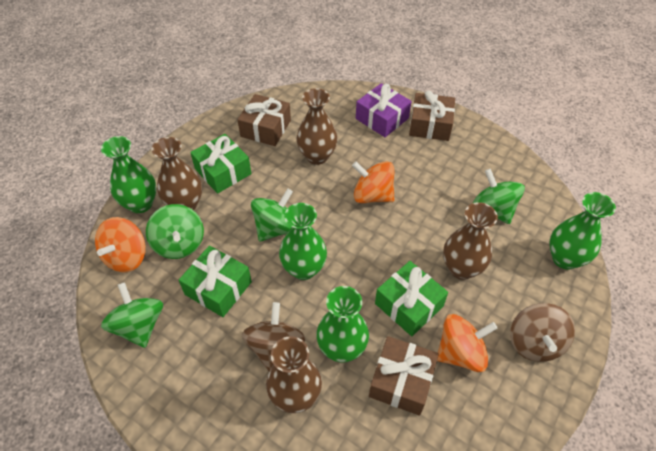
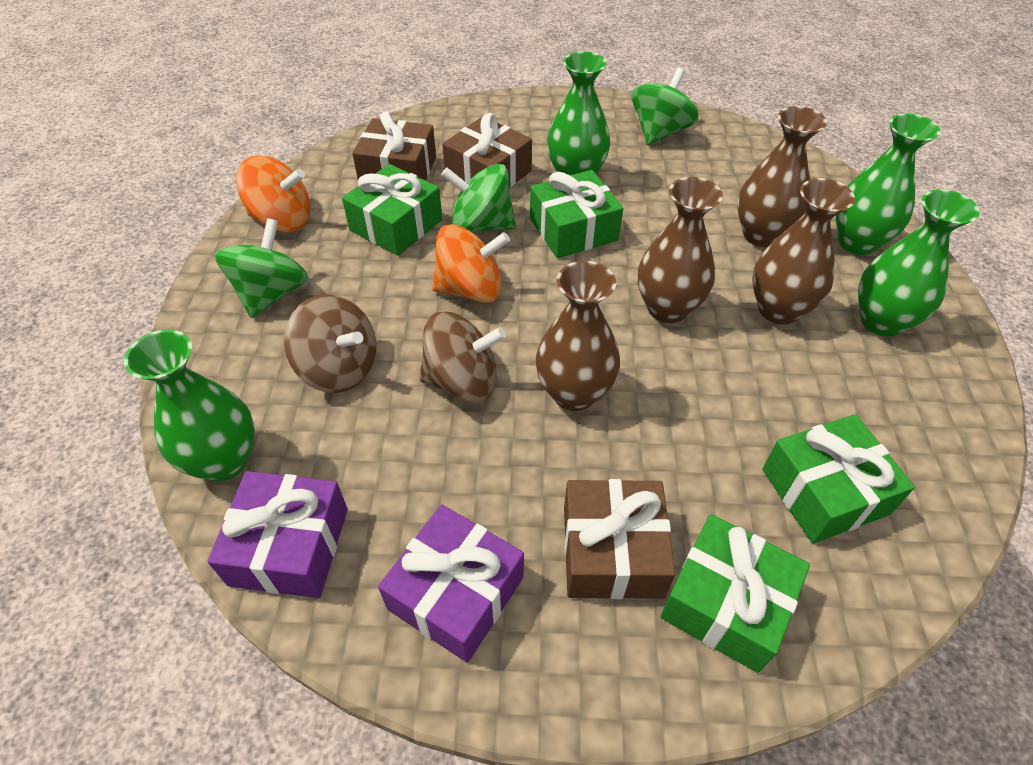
green gift: [179,246,252,317] [190,134,251,194] [375,261,448,336] = 3 -> [342,164,442,256] [530,170,624,258] [660,514,810,673] [762,414,915,544] = 4
green spinning top: [101,282,163,348] [146,204,204,259] [251,188,293,242] [473,169,525,224] = 4 -> [215,218,309,318] [441,164,516,233] [631,67,699,145] = 3
orange spinning top: [95,217,146,272] [352,161,395,203] [437,314,498,372] = 3 -> [236,155,310,232] [432,224,510,303] = 2
purple gift: [356,83,412,137] = 1 -> [207,471,348,598] [378,505,524,663] = 2

